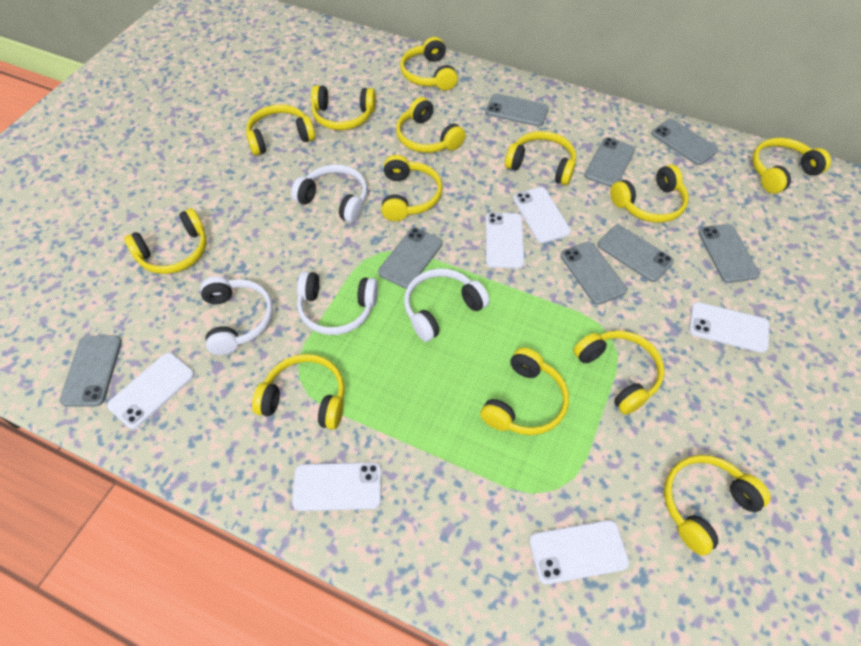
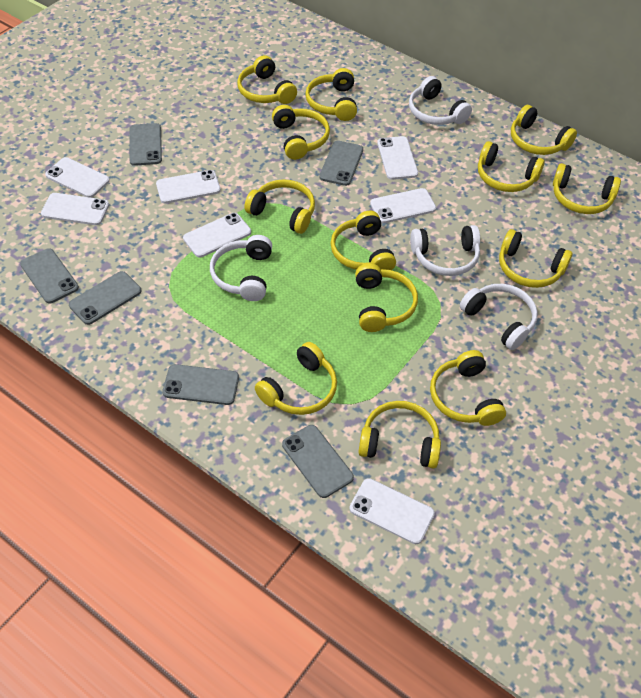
grey phone: [60,336,122,407] [378,228,443,289] [485,93,549,127] [560,242,627,305] [584,138,635,187] [598,225,674,282] [651,119,718,165] [698,224,760,283] = 8 -> [20,248,79,303] [69,271,142,325] [129,123,162,166] [162,364,239,405] [282,425,354,498] [319,140,363,186] = 6
white phone: [107,352,194,429] [292,462,382,511] [486,213,524,268] [513,187,571,243] [529,520,629,584] [689,302,769,353] = 6 -> [41,193,109,225] [45,157,110,198] [156,170,221,204] [183,213,251,258] [349,478,435,544] [370,188,436,223] [377,136,418,180] = 7

